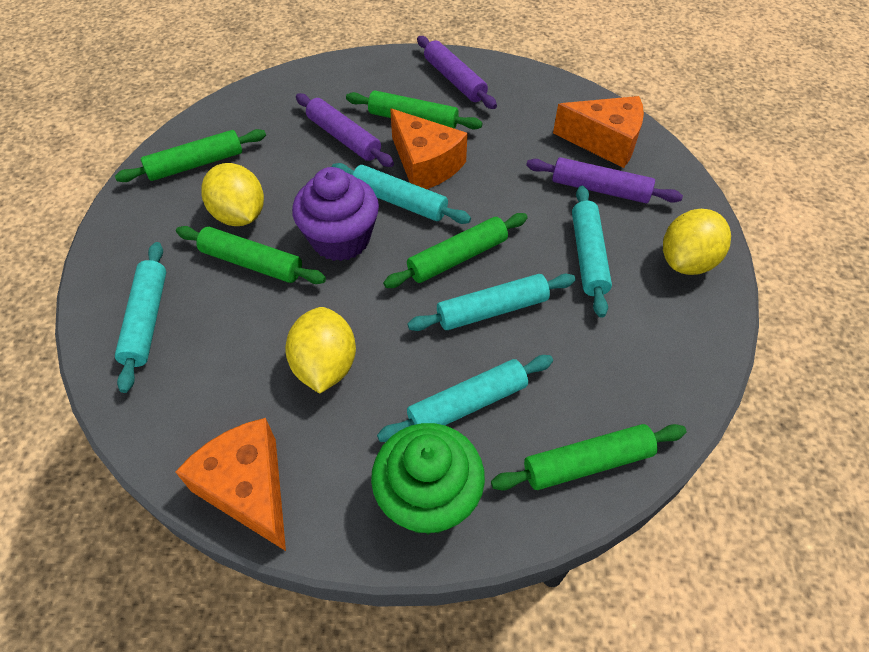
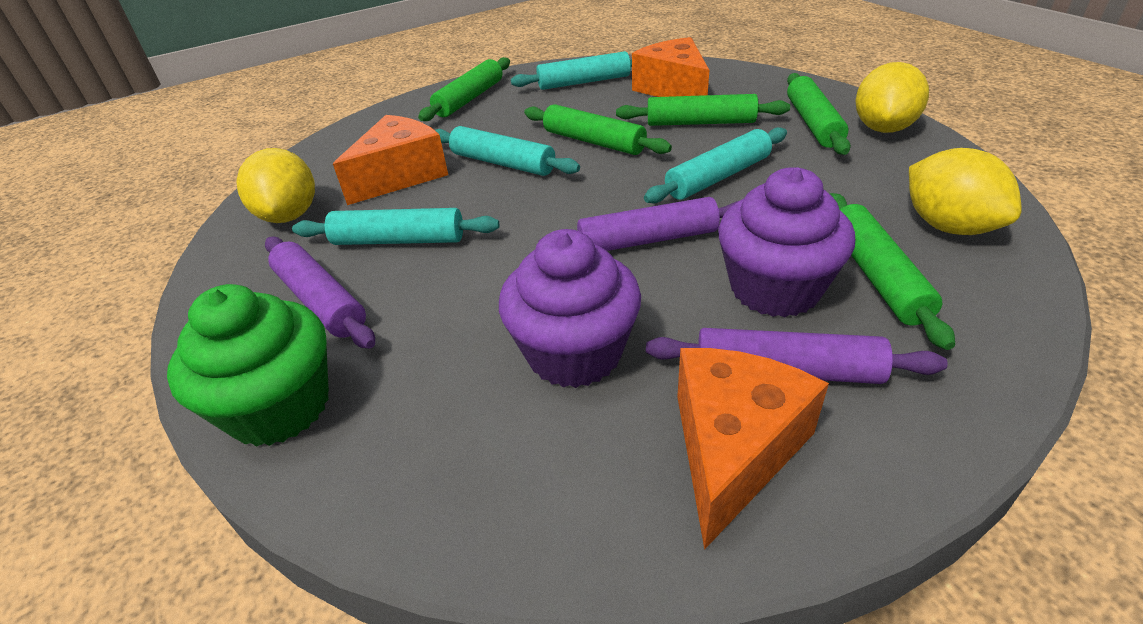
purple cupcake: [292,167,379,261] = 1 -> [499,229,641,388] [718,167,855,317] = 2
turquoise rolling pin: [115,242,166,393] [332,163,471,224] [377,355,553,442] [407,274,576,331] [572,186,612,318] = 5 -> [292,208,499,245] [435,126,580,176] [511,51,632,90] [644,127,787,204] = 4

